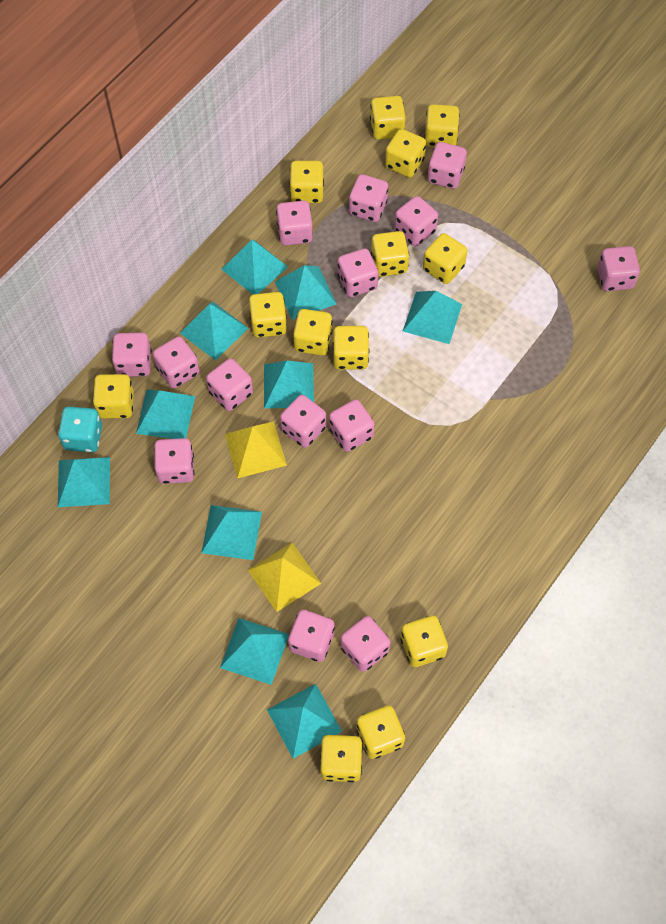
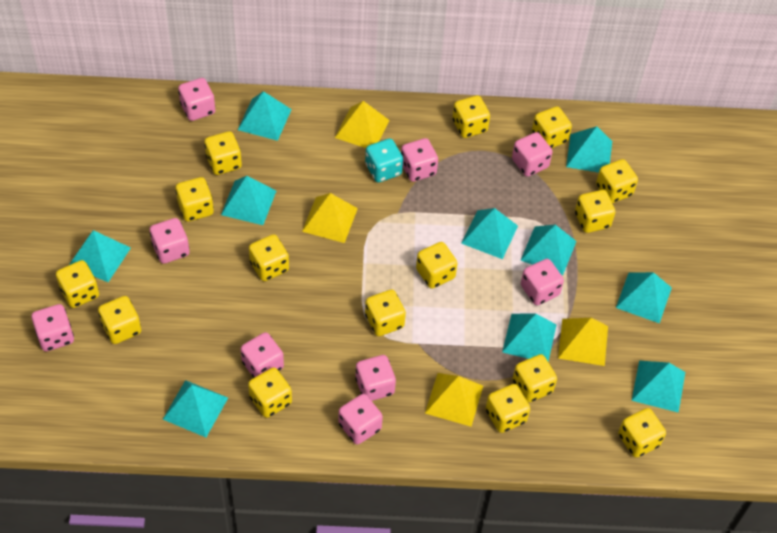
pink dice: [112,333,152,377] [153,336,200,388] [154,438,194,484] [206,358,253,411] [276,200,313,246] [280,395,326,448] [288,610,335,662] [329,399,375,452] [338,249,378,297] [340,616,391,672] [349,174,388,222] [394,196,438,247] [427,142,467,189] [597,246,640,291] = 14 -> [31,304,74,352] [150,218,190,264] [178,78,216,121] [241,332,284,378] [338,394,383,445] [355,355,396,401] [401,138,438,182] [512,132,553,177] [521,259,564,305] = 9
yellow dice: [93,374,134,419] [249,292,287,338] [289,161,324,203] [293,309,332,356] [320,735,363,782] [333,326,369,370] [356,705,405,759] [370,96,406,140] [371,231,409,277] [385,129,426,177] [400,615,448,667] [423,233,467,284] [424,104,460,147] = 13 -> [56,260,99,308] [98,296,141,344] [176,177,214,222] [204,131,242,175] [248,367,292,418] [249,234,289,281] [365,290,406,336] [416,242,458,289] [452,95,490,138] [486,384,530,433] [513,354,557,403] [532,106,572,148] [575,190,616,233] [596,159,638,203] [618,408,666,458] = 15
yellow pyramid: [225,421,287,478] [248,543,321,612] = 2 -> [302,193,358,243] [335,101,389,148] [425,373,483,426] [558,318,608,366] = 4

